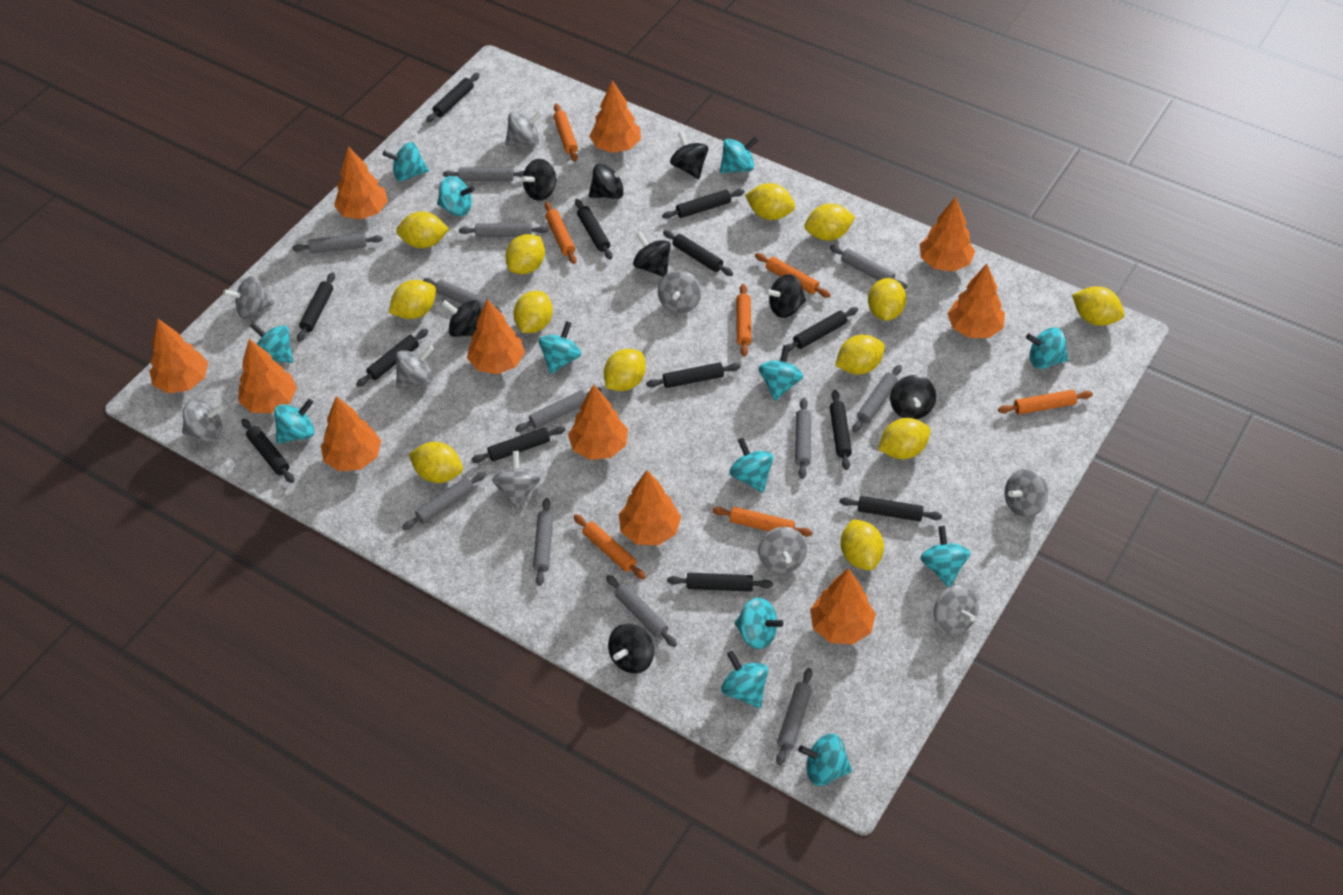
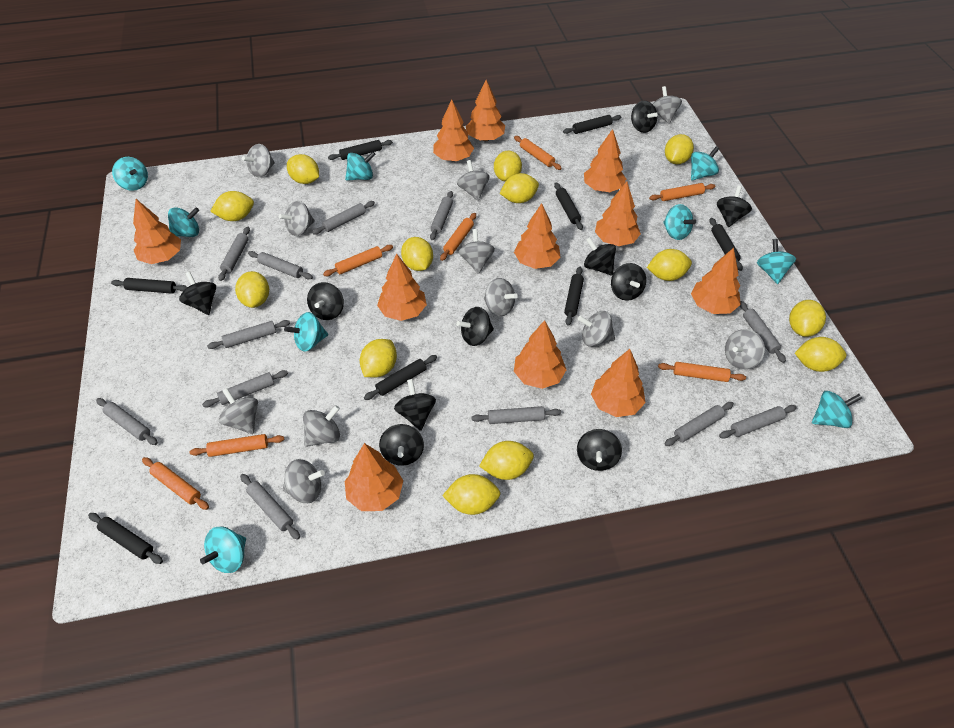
black rolling pin: [242,419,294,483] [297,272,335,342] [356,329,428,387] [426,73,480,123] [471,426,566,463] [575,199,613,259] [646,362,740,388] [662,189,745,219] [663,230,733,276] [667,573,773,592] [782,307,858,352] [830,390,852,470] [840,496,942,521] = 13 -> [88,513,163,564] [111,278,187,294] [328,140,393,160] [364,355,437,400] [554,182,583,230] [563,115,621,134] [564,267,584,326] [709,218,743,271] = 8
black spinning top: [442,300,481,337] [521,159,557,201] [589,164,629,199] [608,624,654,674] [633,231,671,277] [670,131,708,179] [765,274,806,318] [890,375,936,419] = 8 -> [179,272,216,315] [307,282,344,320] [379,424,424,466] [394,379,436,431] [456,307,494,346] [577,429,622,471] [584,237,616,276] [611,263,646,301] [631,101,658,133] [717,186,752,227] = 10
grey spinning top: [182,399,223,441] [223,276,274,319] [396,345,434,389] [492,451,540,510] [505,111,543,146] [658,270,701,314] [758,527,807,574] [934,585,979,635] [1004,469,1048,517] = 9 -> [219,388,258,434] [242,144,275,177] [279,201,315,236] [283,459,325,503] [303,405,340,447] [457,160,490,201] [459,229,495,274] [484,278,518,316] [578,311,615,347] [653,86,682,124] [725,329,765,370] = 11
turquoise spinning top: [250,322,293,363] [274,399,315,444] [383,142,429,181] [437,176,475,216] [539,321,581,374] [720,136,758,173] [721,651,768,708] [729,438,774,493] [735,598,784,649] [759,345,803,401] [798,734,852,786] [920,526,971,587] [1026,327,1068,369] = 13 -> [112,157,148,191] [168,207,199,237] [200,527,246,573] [284,312,328,351] [345,151,376,181] [663,204,696,240] [691,146,719,181] [757,239,796,284] [812,391,862,428] = 9

